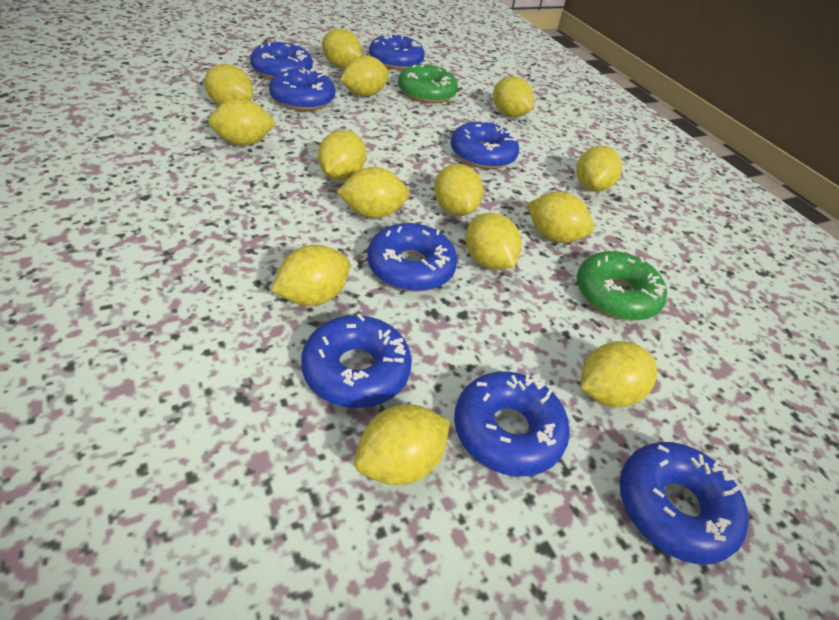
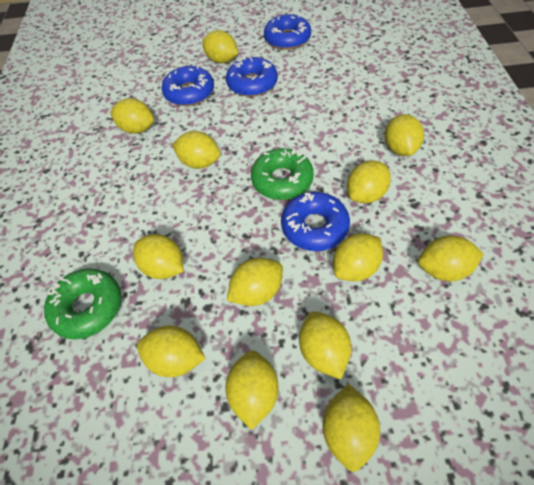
blue donut: [250,42,313,79] [269,68,335,111] [301,314,412,408] [367,223,457,292] [369,33,425,70] [451,120,519,169] [454,371,570,477] [619,442,749,565] = 8 -> [161,66,214,106] [226,56,278,97] [264,14,311,50] [281,192,350,251] = 4
yellow lemon: [205,64,253,105] [208,98,276,146] [272,245,350,306] [318,130,366,180] [322,29,362,68] [337,167,409,218] [340,55,389,96] [354,404,450,485] [434,164,483,216] [466,213,521,270] [493,77,534,117] [527,192,594,243] [576,146,622,192] [581,341,657,407] = 14 -> [110,98,154,134] [133,234,183,279] [137,325,206,377] [172,131,220,169] [202,30,238,63] [225,350,279,430] [227,258,283,306] [299,311,352,379] [323,384,380,472] [333,233,383,281] [347,160,391,203] [385,114,424,156] [418,236,484,281] = 13

